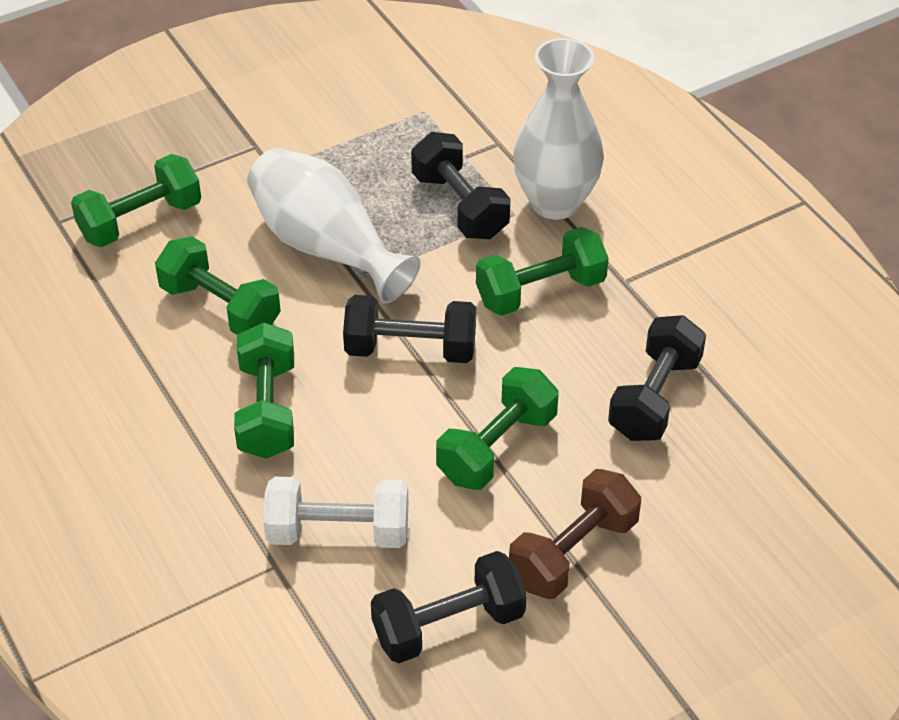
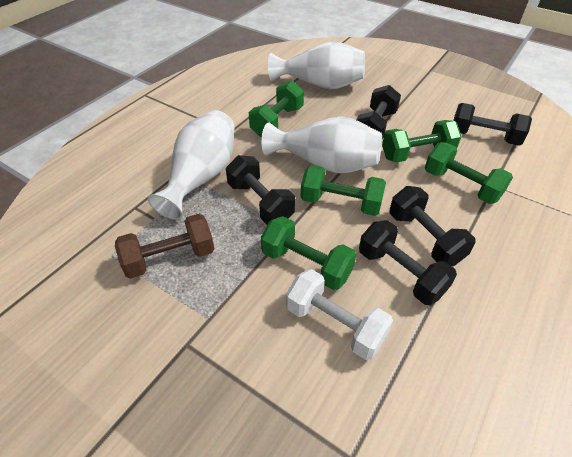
black dumbbell: [343,295,476,363] [371,551,527,663] [411,132,511,239] [608,315,706,441] = 4 -> [226,155,295,225] [356,85,401,139] [359,220,457,305] [390,186,475,266] [453,103,532,146] = 5
white vase: [247,147,421,304] [513,38,604,220] = 2 -> [148,110,235,220] [261,116,382,173] [268,41,365,89] = 3

